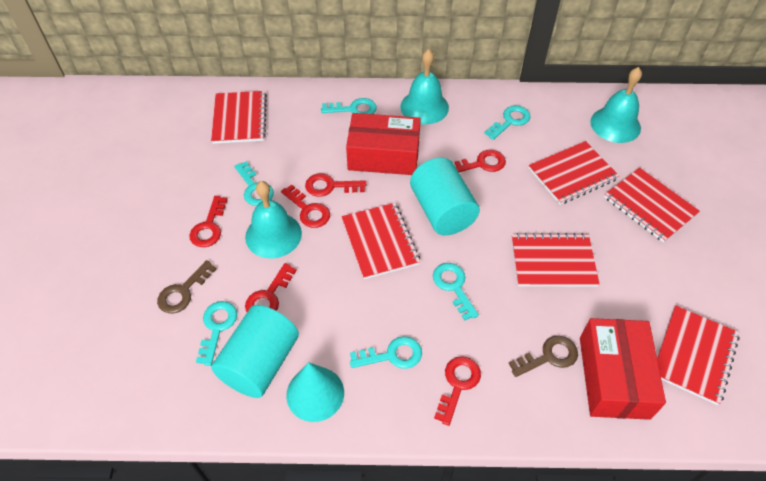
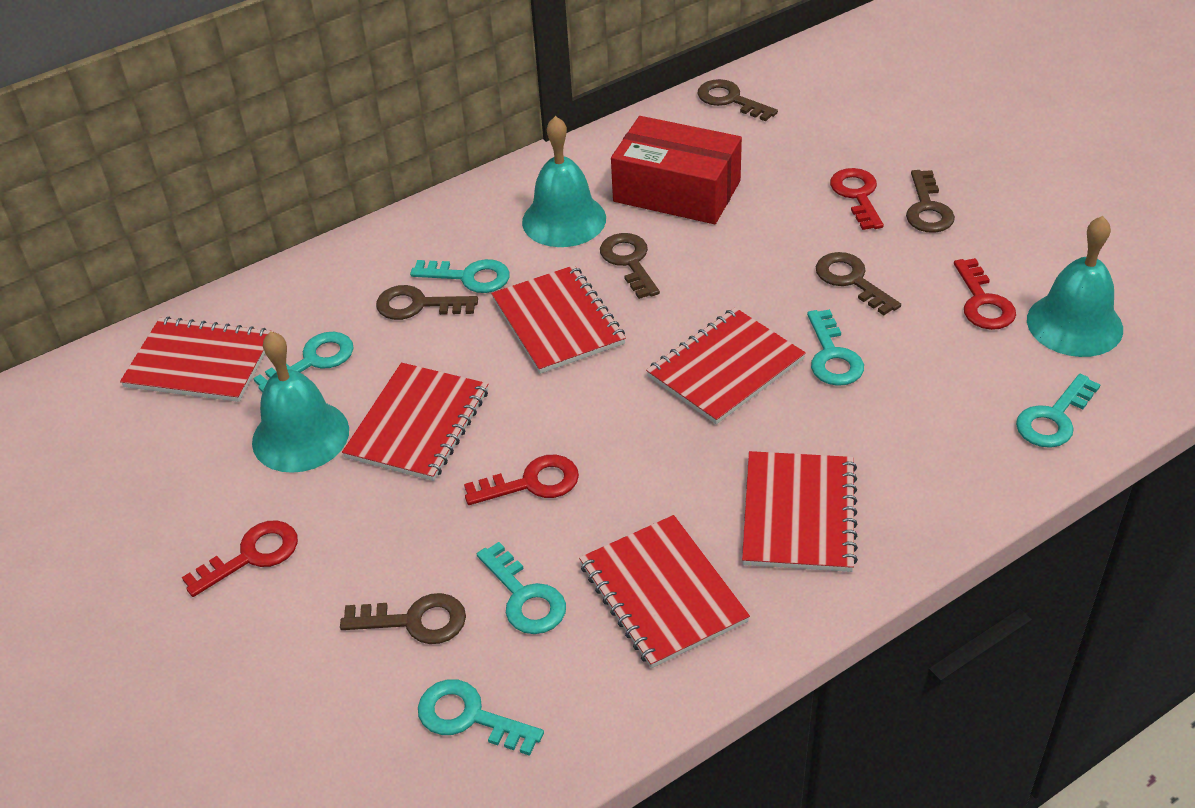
brown key: [157,260,217,314] [508,336,578,377] = 2 -> [340,593,466,644] [376,285,478,320] [600,233,660,299] [697,79,778,121] [816,252,901,316] [906,170,955,233] = 6
red box: [346,113,421,175] [580,318,666,420] = 2 -> [611,116,742,224] = 1
red key: [189,196,227,247] [245,263,297,312] [281,184,330,228] [305,173,366,197] [434,356,481,426] [455,150,506,172] = 6 -> [182,520,298,597] [464,455,579,505] [830,168,884,230] [954,258,1016,330] = 4
turquoise cone: [286,362,344,422] = 1 -> none = 0
turquoise cylinder: [211,305,299,398] [410,157,480,235] = 2 -> none = 0

